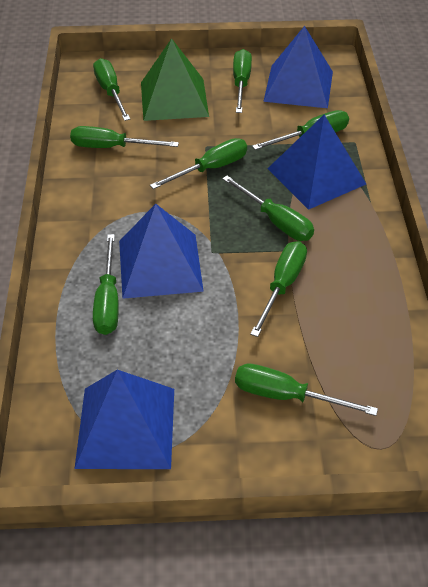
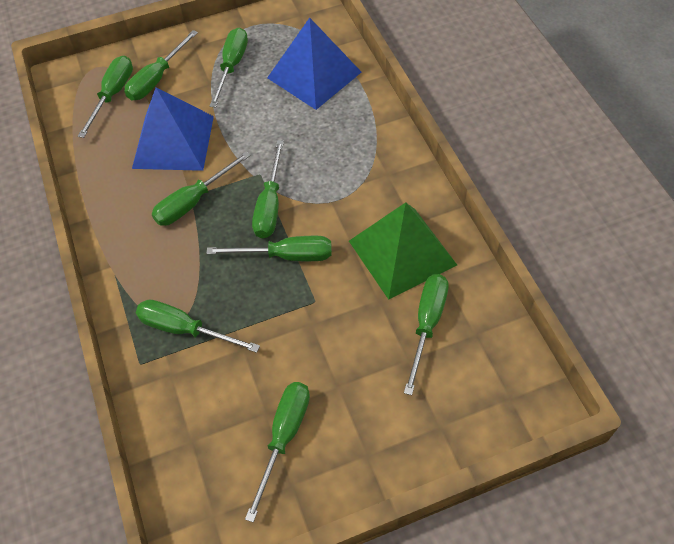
blue pyramid: [74,370,174,469] [119,204,204,299] [263,26,333,108] [267,115,366,210] = 4 -> [132,87,214,171] [267,18,361,110] = 2

